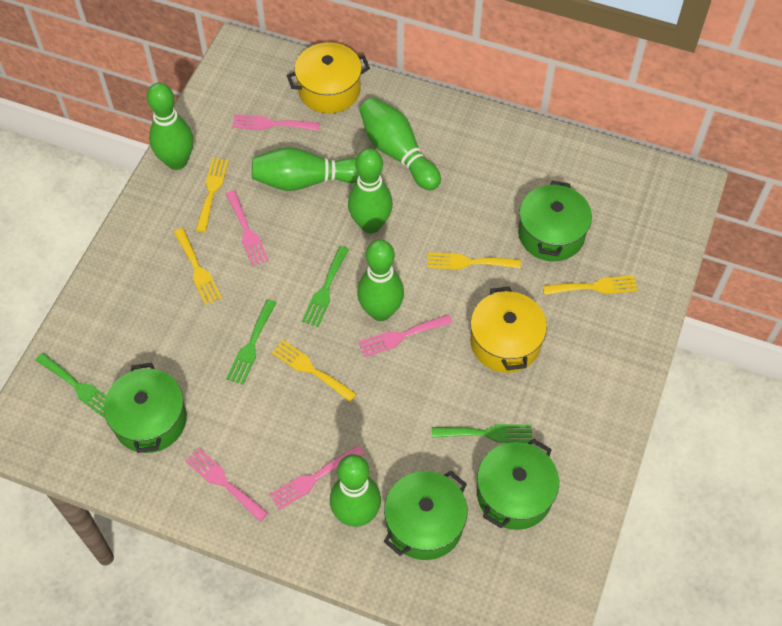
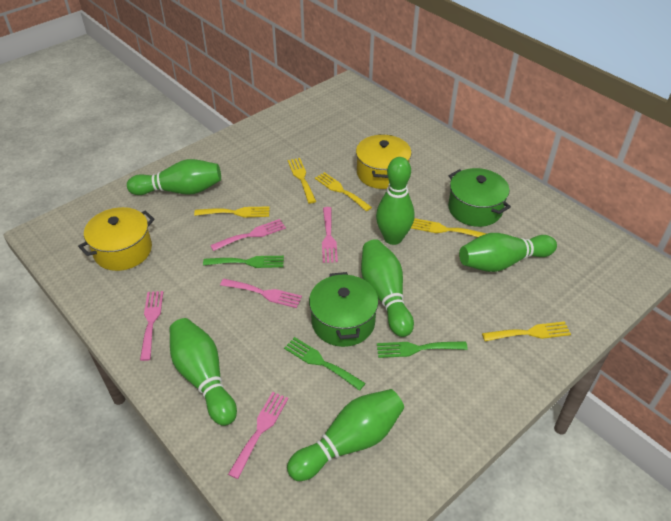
green fork: [35,353,106,418] [226,299,276,385] [302,246,349,327] [432,424,532,443] = 4 -> [203,256,284,268] [284,337,366,391] [377,341,468,358] = 3
green pot: [104,363,187,453] [384,470,468,560] [477,439,559,530] [518,181,592,261] = 4 -> [309,272,378,347] [448,168,511,227] = 2

